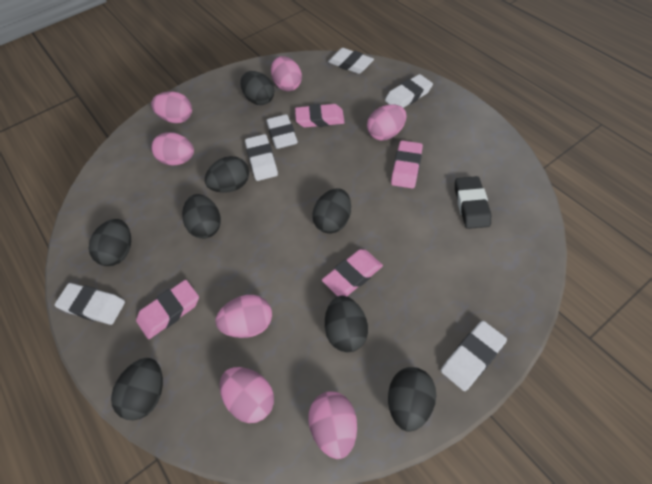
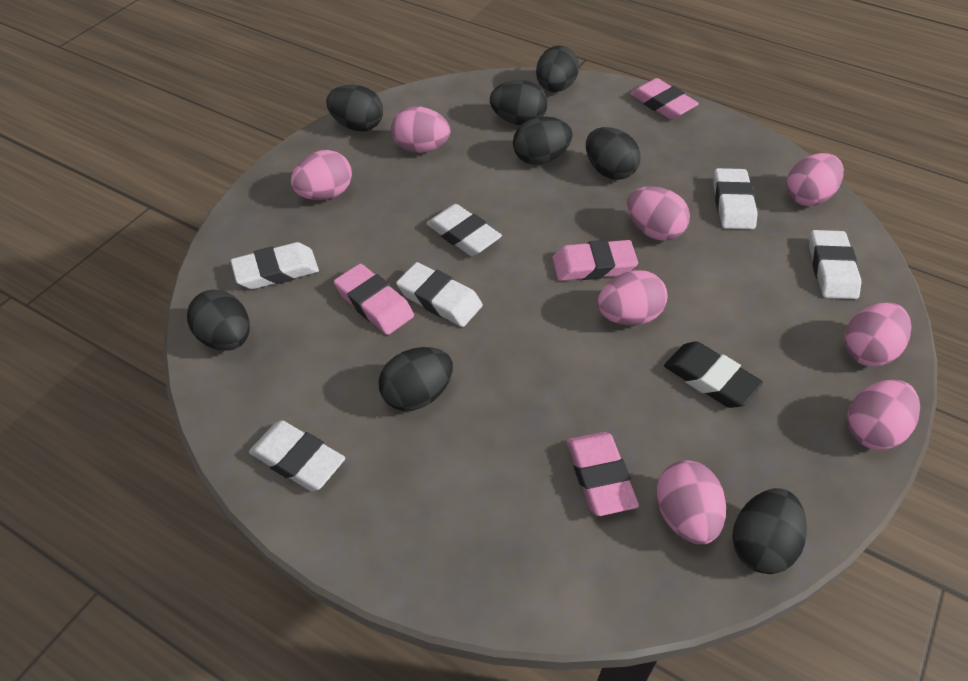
pink egg: [151,91,192,123] [151,132,194,166] [216,295,272,338] [220,367,274,423] [271,56,302,91] [308,391,357,459] [367,104,407,141] = 7 -> [291,150,352,200] [391,106,450,153] [598,270,668,326] [627,186,690,241] [656,460,726,544] [786,153,844,206] [844,302,912,367] [847,379,920,450] = 8

